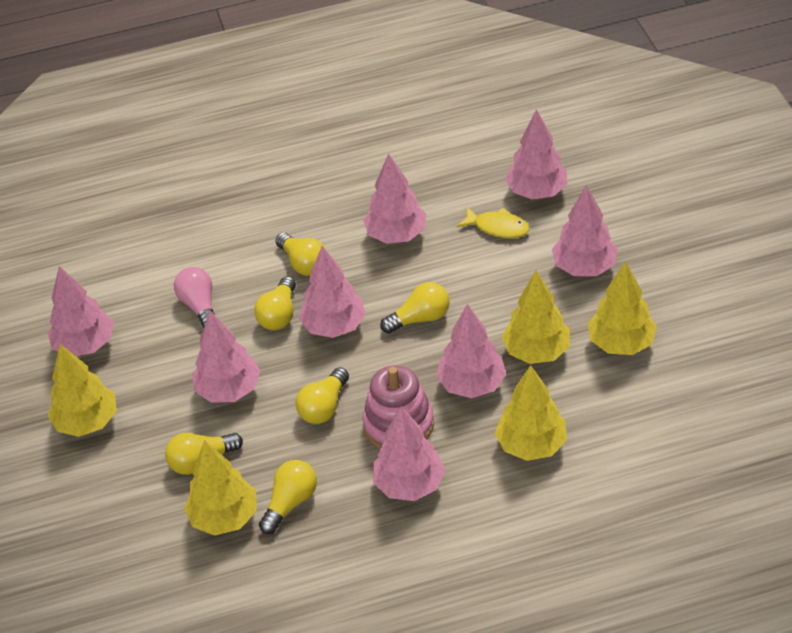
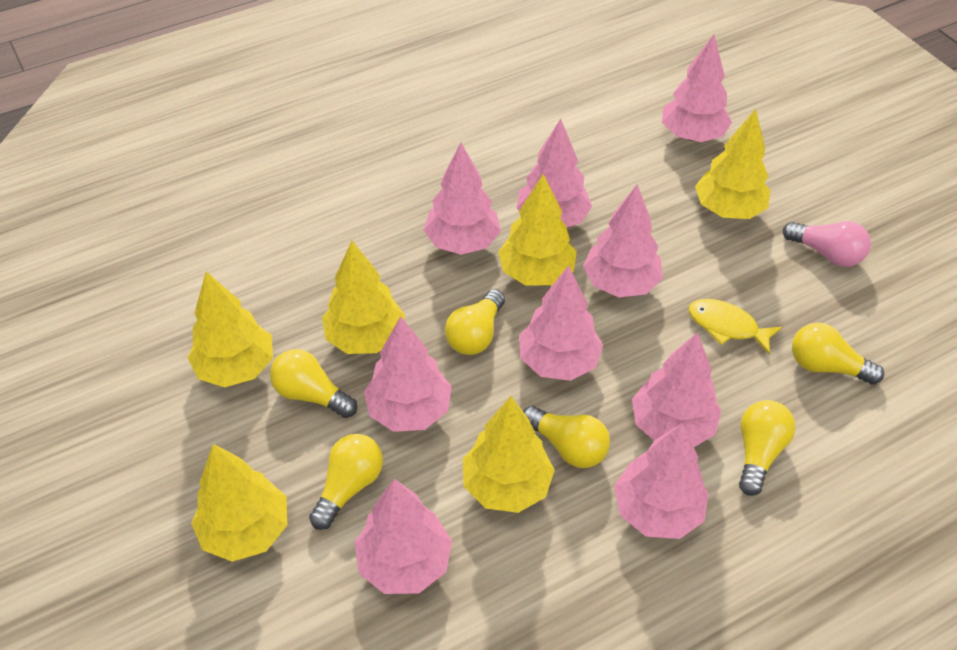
pink stacking toy: [362,365,434,449] = 1 -> none = 0
pink tree: [47,266,114,356] [192,311,260,403] [299,246,366,338] [363,153,426,244] [373,406,445,501] [436,304,506,398] [505,109,568,200] [552,185,618,276] = 8 -> [355,479,452,594] [364,316,452,432] [424,143,501,255] [517,119,592,228] [519,265,603,381] [583,184,663,297] [614,423,709,539] [632,332,721,447] [662,35,732,142] = 9
yellow tree: [48,344,117,437] [184,440,257,536] [495,365,567,461] [502,271,570,364] [588,261,657,355] = 5 -> [188,271,273,387] [191,444,287,562] [322,241,405,354] [463,396,555,513] [498,174,577,285] [695,109,770,219] = 6

